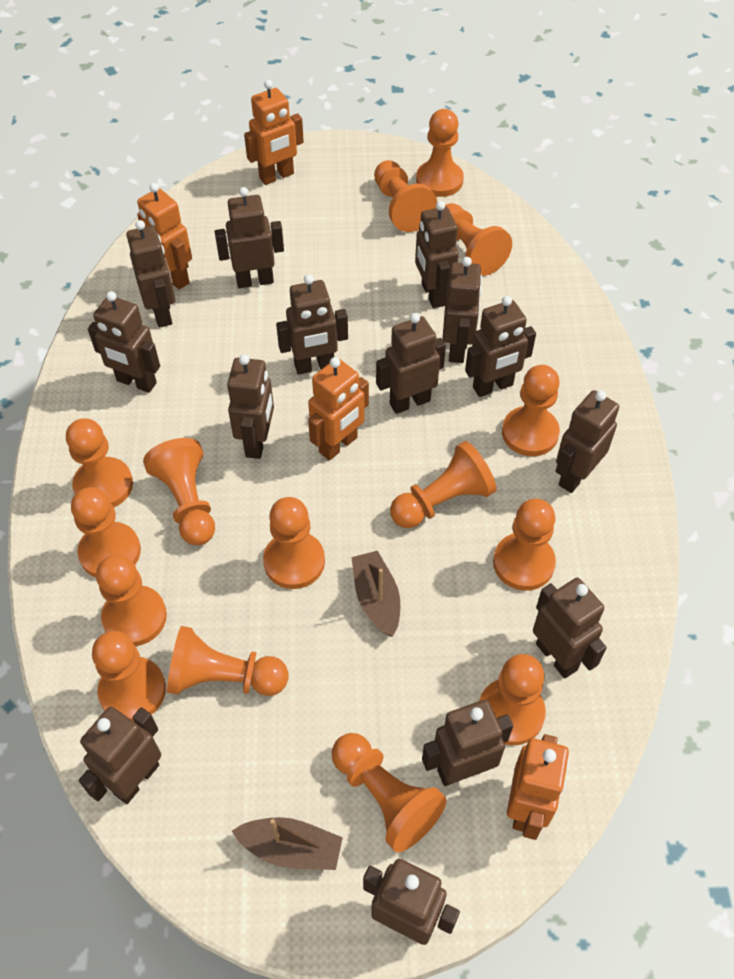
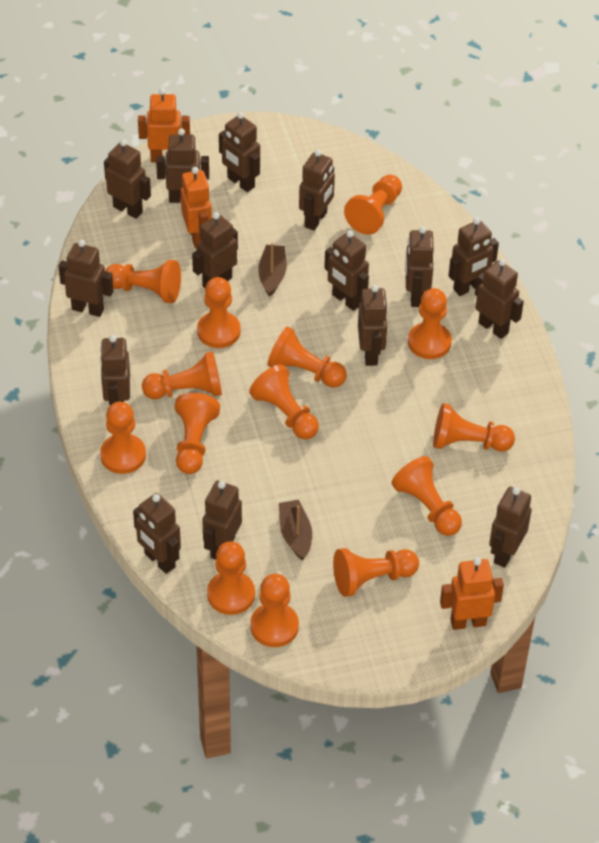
brown robot: [79,707,161,804] [88,291,160,393] [127,220,175,328] [215,187,284,288] [227,354,274,459] [276,274,348,375] [363,859,460,945] [376,313,446,414] [415,201,459,308] [422,699,513,786] [442,257,482,363] [465,296,536,397] [533,578,607,678] [556,390,619,493] = 14 -> [59,240,113,317] [100,335,130,405] [104,139,151,219] [133,493,181,574] [156,128,209,203] [192,212,238,288] [202,481,242,560] [219,112,260,192] [299,149,335,231] [324,230,369,311] [358,285,388,366] [405,226,434,307] [449,217,499,296] [475,259,524,339] [489,486,532,568] = 15
orange pawn: [66,419,133,507] [71,487,141,577] [92,631,166,722] [96,555,167,646] [143,438,215,545] [167,626,288,696] [263,497,325,589] [332,733,447,852] [374,160,437,232] [390,441,497,528] [416,109,464,197] [445,203,512,276] [479,654,546,745] [493,499,556,591] [502,365,560,456] = 15 -> [100,402,146,474] [105,260,181,303] [142,351,222,399] [175,393,220,474] [197,277,241,348] [207,541,255,615] [249,364,319,440] [250,574,299,647] [267,326,347,388] [333,548,419,597] [344,175,402,235] [391,456,462,536] [408,288,452,359] [433,403,515,452] = 14
orange robot: [137,183,192,290] [244,80,304,185] [308,357,369,460] [507,734,569,840] = 4 -> [138,88,190,163] [181,167,212,248] [440,557,504,630] = 3

